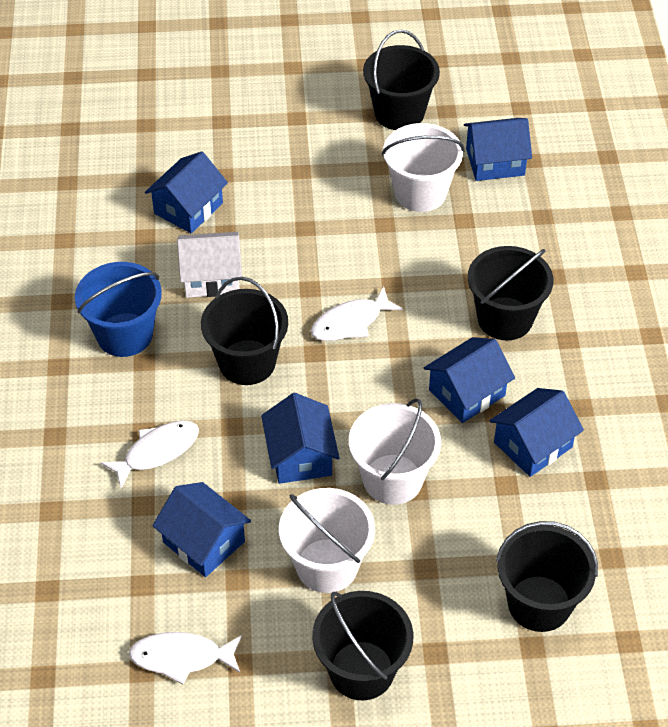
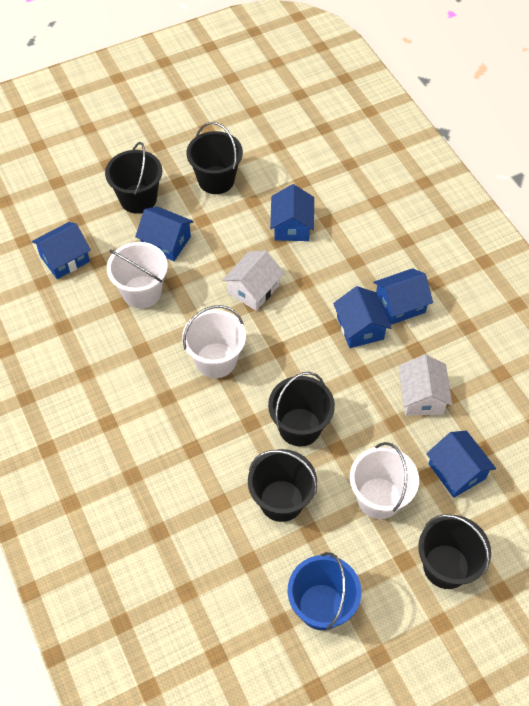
white fish: [101,420,199,488] [129,632,242,684] [311,287,403,341] = 3 -> none = 0
white house: [177,232,242,298] = 1 -> [222,250,284,311] [398,355,452,416] = 2

